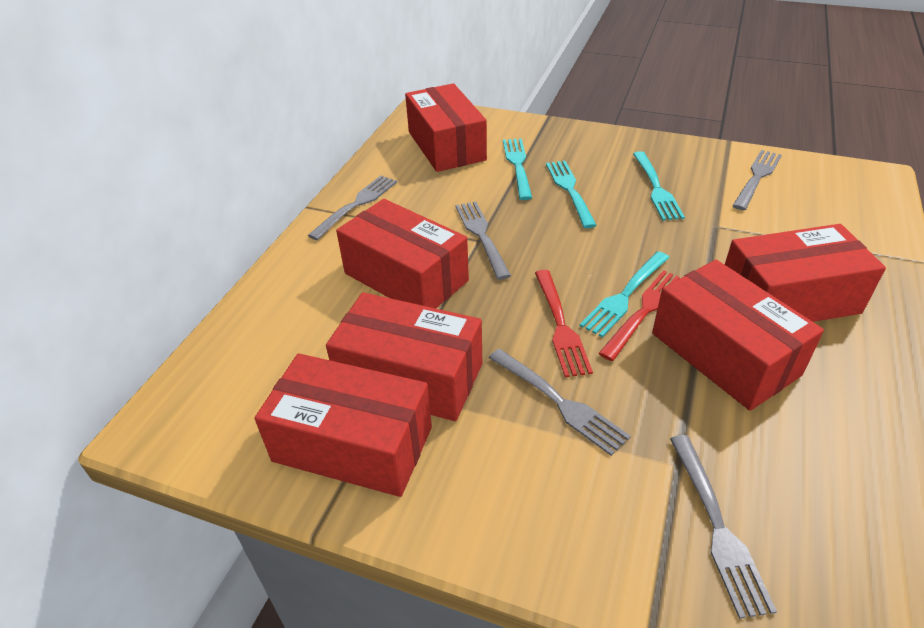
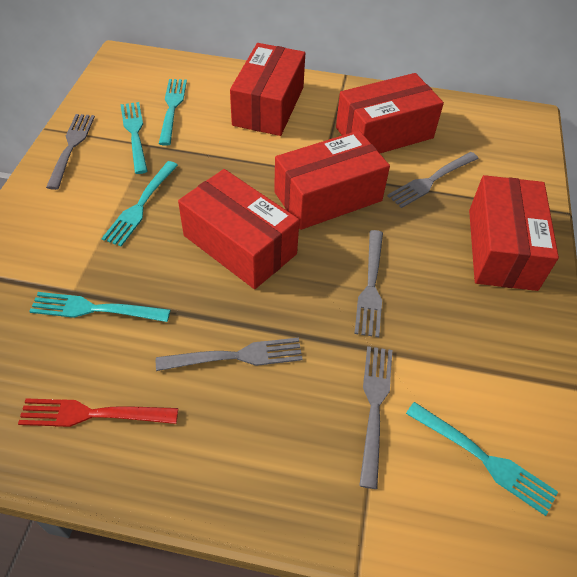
red box: [254,353,432,497] [326,292,482,421] [336,199,469,309] [405,83,487,172] [652,260,824,411] [725,224,886,322] = 6 -> [178,169,299,289] [230,43,305,136] [274,130,390,230] [336,73,444,153] [469,175,559,291] = 5
red fork: [535,270,593,377] [599,270,680,361] = 2 -> [18,398,178,427] = 1
turquoise fork: [503,138,532,200] [546,161,597,228] [579,251,670,337] [633,151,685,221] = 4 -> [29,292,170,322] [101,161,178,246] [120,102,147,174] [159,79,187,146] [406,402,558,516] = 5

